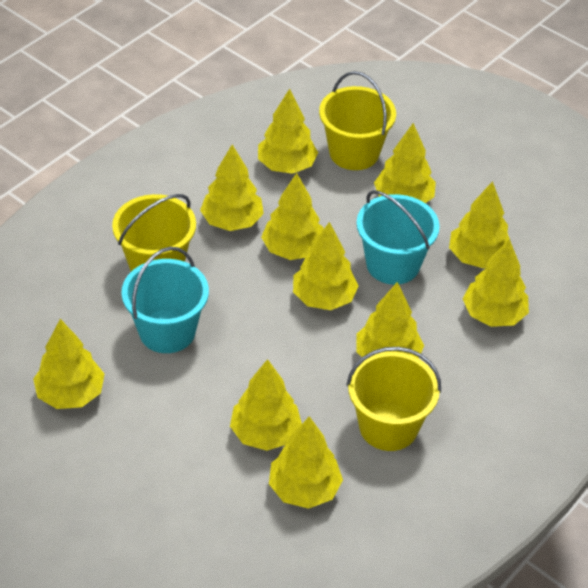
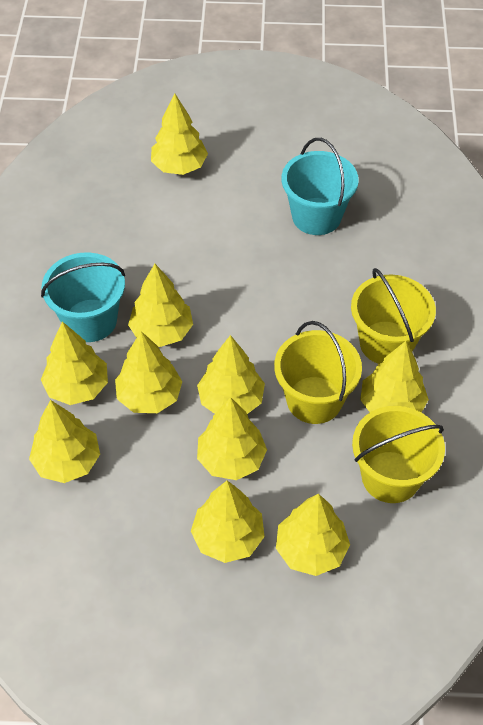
yellow tree: [33,319,104,409] [200,145,264,231] [230,359,302,451] [258,89,318,174] [261,173,324,260] [269,416,343,509] [293,222,359,310] [357,282,424,359] [374,123,436,203] [449,181,511,268] [463,239,529,327] = 11 -> [29,400,100,483] [41,321,108,405] [115,331,183,413] [128,264,193,347] [151,93,208,175] [191,481,265,563] [197,335,265,414] [197,397,267,480] [276,493,350,576] [360,341,429,413] = 10

